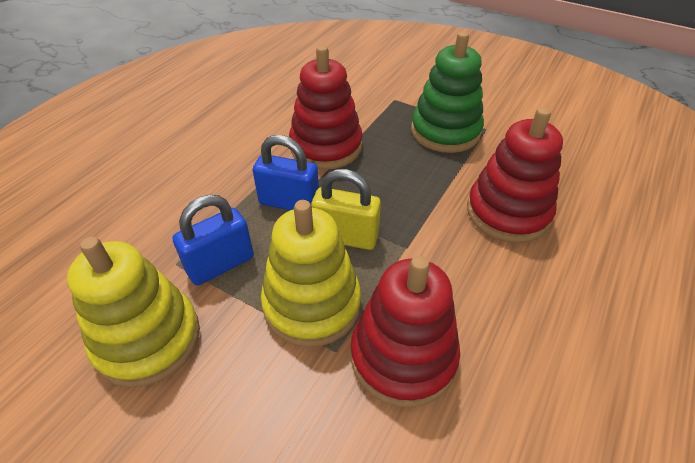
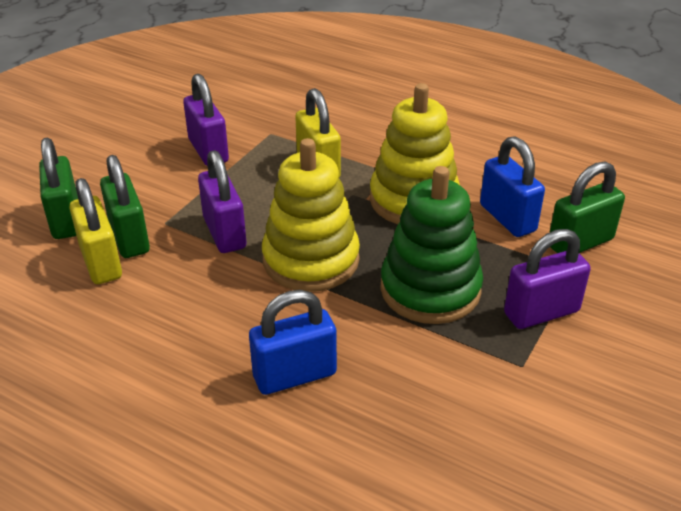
green padlock: none = 0 -> [39,138,78,239] [100,155,150,258] [549,162,625,253] = 3
purple padlock: none = 0 -> [183,74,229,166] [198,150,246,253] [504,229,591,329] = 3
red stacking toy: [289,45,363,170] [351,256,460,407] [467,107,563,243] = 3 -> none = 0
yellow padlock: [311,169,381,250] = 1 -> [69,178,122,284] [295,88,341,178] = 2

